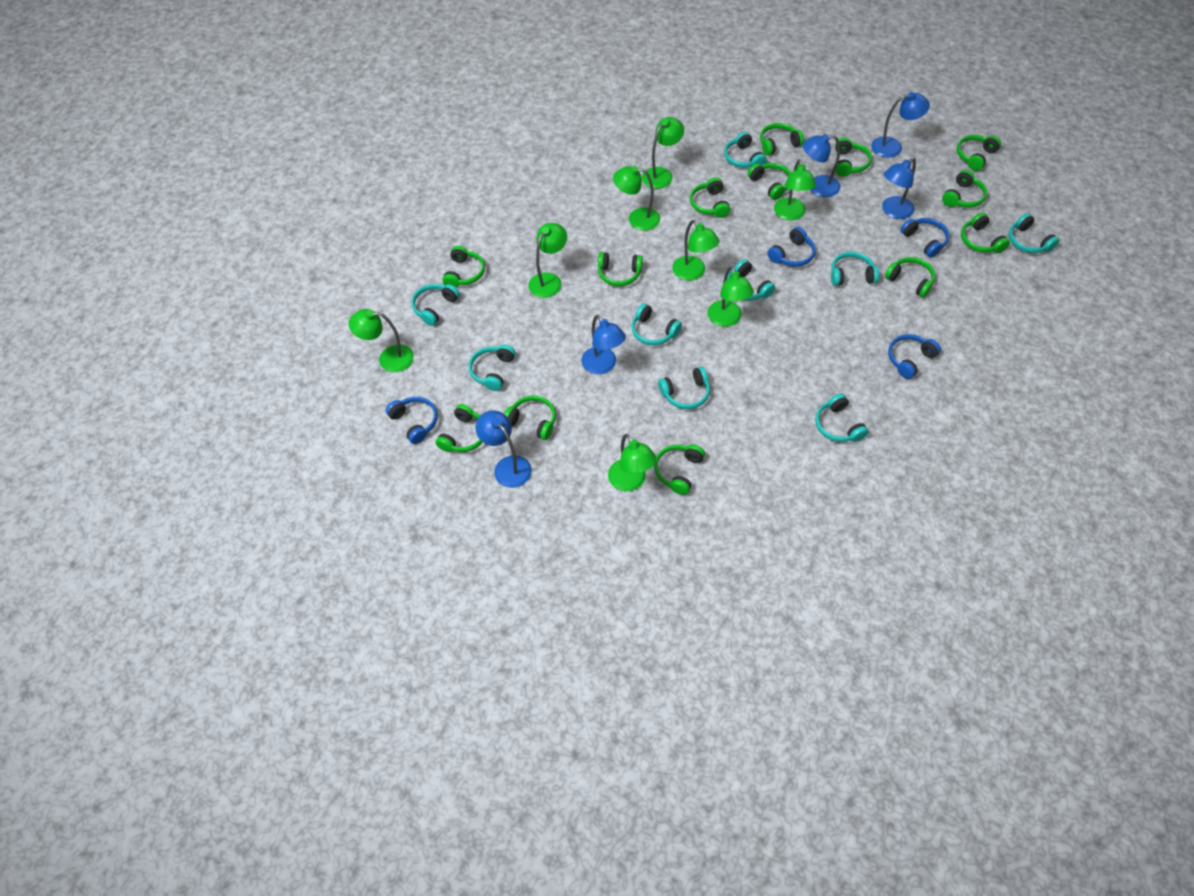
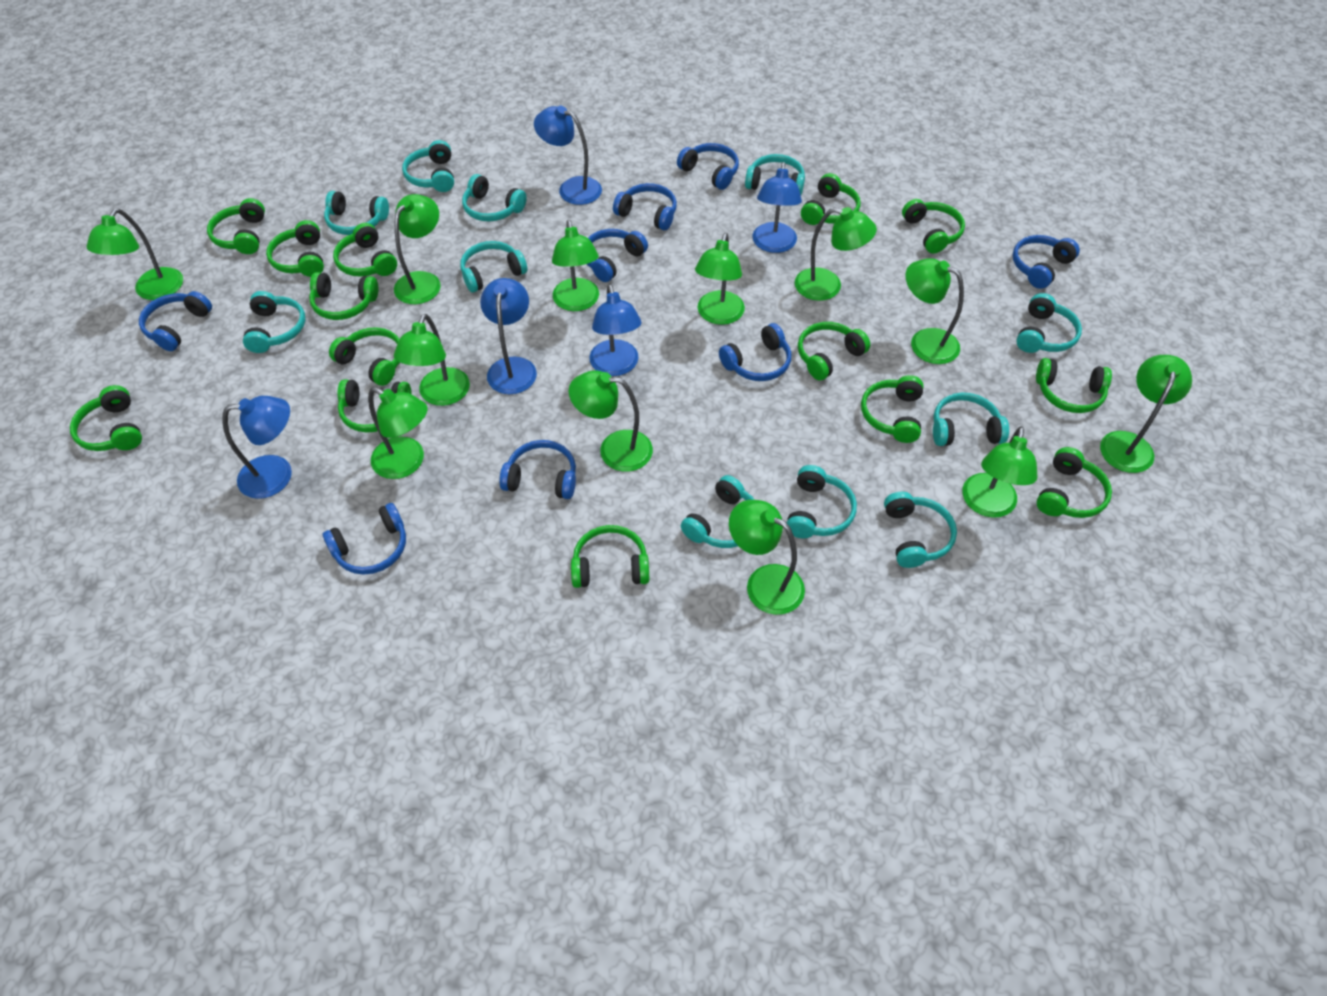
blue headphones: [386,397,438,444] [768,227,815,267] [888,334,941,379] [901,218,950,258] = 4 -> [139,291,212,351] [323,503,406,575] [499,440,576,499] [587,229,648,282] [613,183,677,230] [677,143,739,190] [719,323,791,381] [1012,235,1080,289] = 8
green headphones: [435,404,483,452] [442,246,485,288] [504,396,556,440] [598,252,643,286] [654,444,705,495] [690,178,730,218] [748,163,791,200] [760,123,804,156] [835,138,872,177] [885,257,936,298] [942,170,987,208] [957,135,1001,171] [961,213,1010,253] = 13 -> [70,385,142,451] [207,198,265,254] [266,220,324,277] [309,272,378,320] [329,327,400,386] [333,223,397,277] [337,379,412,433] [571,525,649,588] [798,322,870,381] [801,173,861,225] [861,375,924,443] [902,199,965,254] [1036,358,1112,413] [1037,447,1112,518] = 14
green lamp: [348,309,414,372] [528,223,567,298] [608,434,656,491] [613,166,660,231] [642,117,684,189] [673,220,719,281] [708,266,754,327] [774,159,816,220] = 8 -> [86,209,183,300] [368,387,428,479] [394,194,441,304] [394,314,470,406] [552,220,599,311] [569,370,653,472] [695,233,745,325] [729,500,805,615] [795,207,877,301] [905,258,964,364] [962,426,1038,518] [1100,355,1192,473] = 12
turquoise headphones: [411,284,460,326] [469,344,516,391] [631,303,682,345] [658,367,710,409] [724,132,767,168] [727,259,775,301] [815,394,869,442] [831,252,879,286] [1009,213,1059,253] = 9 -> [243,291,305,353] [324,191,389,235] [402,140,454,192] [460,241,527,292] [462,174,527,221] [681,475,755,548] [745,154,805,195] [787,465,857,538] [884,492,957,568] [933,392,1009,446] [1016,293,1082,353] = 11

